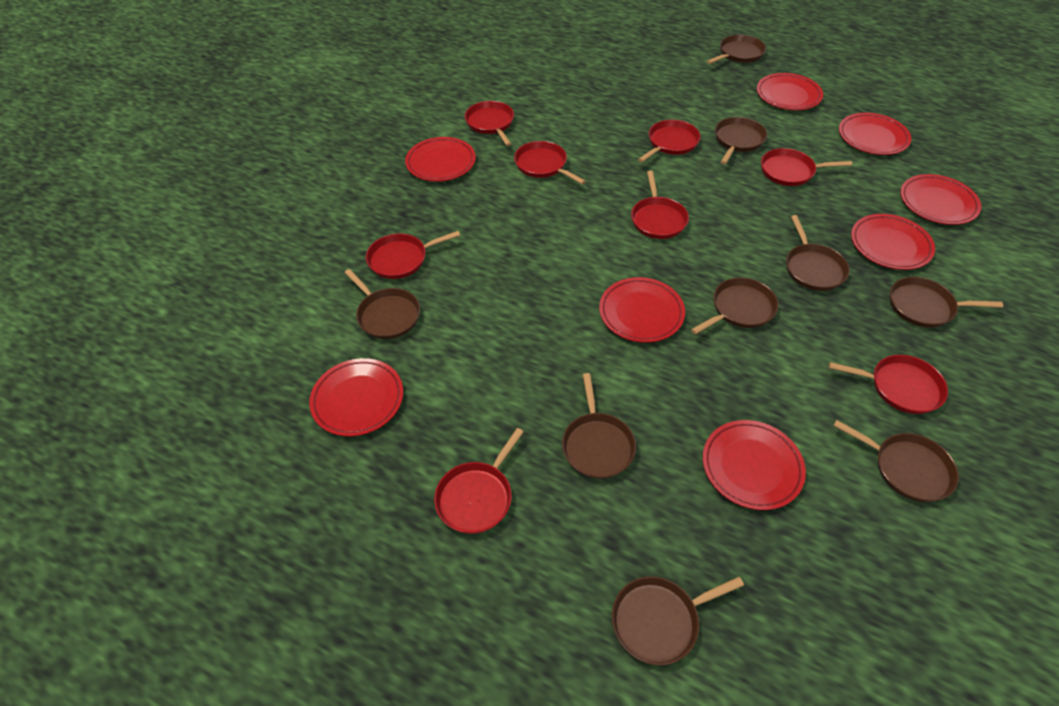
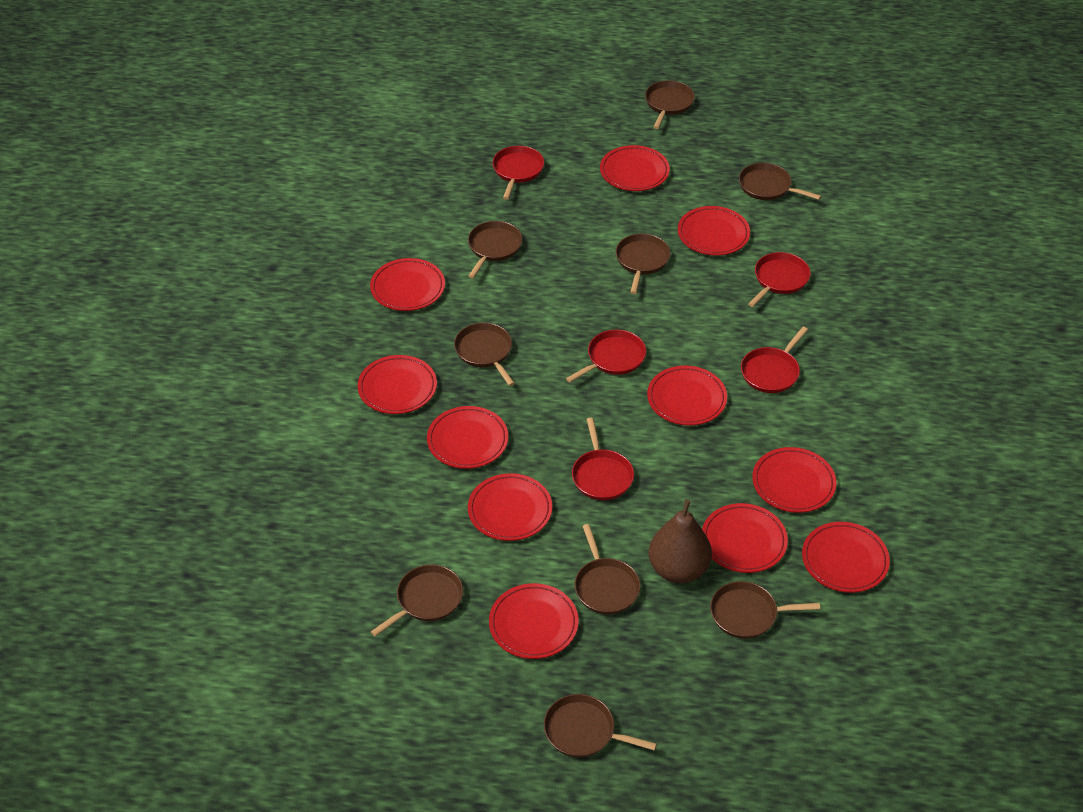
brown pear: none = 0 -> [649,499,712,583] = 1
red pan: [366,231,460,279] [434,428,524,534] [465,101,514,146] [514,141,586,184] [631,171,689,239] [638,120,701,162] [761,148,852,186] [829,355,948,414] = 8 -> [492,146,544,200] [566,330,646,382] [572,418,634,500] [741,327,808,393] [748,252,811,307] = 5
red plate: [309,358,403,437] [405,137,476,182] [599,277,685,343] [703,420,806,510] [757,73,823,110] [839,113,911,155] [851,214,935,270] [900,174,981,225] = 8 -> [357,355,437,414] [370,258,445,311] [427,406,509,469] [468,473,552,541] [489,583,579,659] [600,145,670,191] [647,366,727,426] [678,206,750,256] [702,503,788,573] [752,447,836,513] [802,522,890,593] = 11

